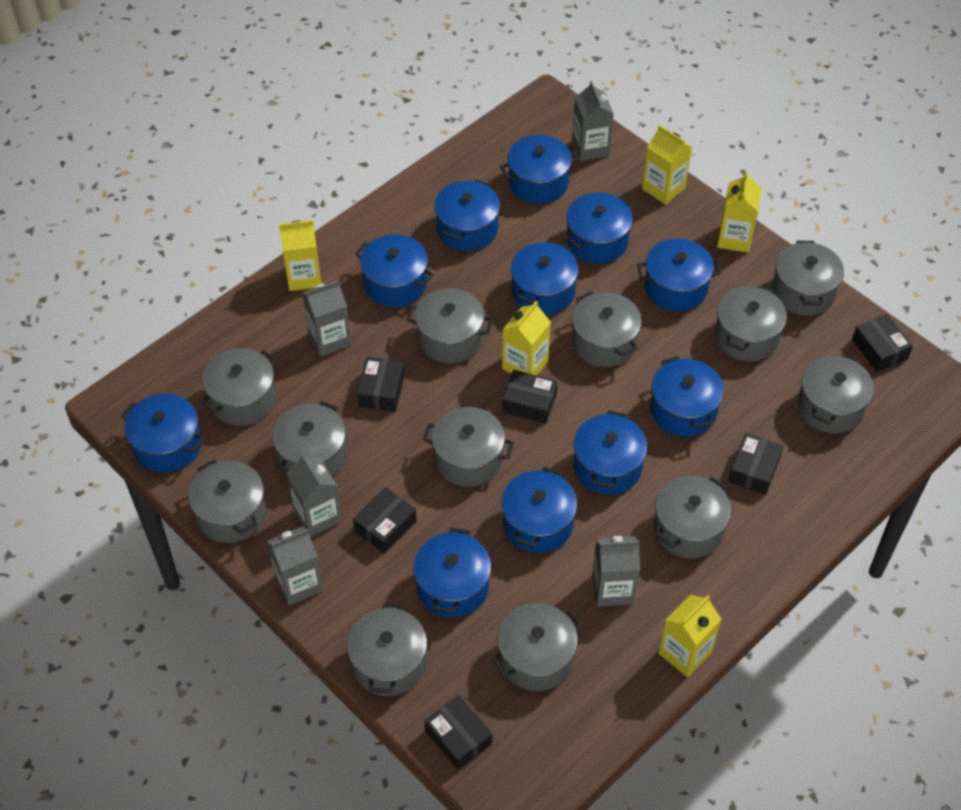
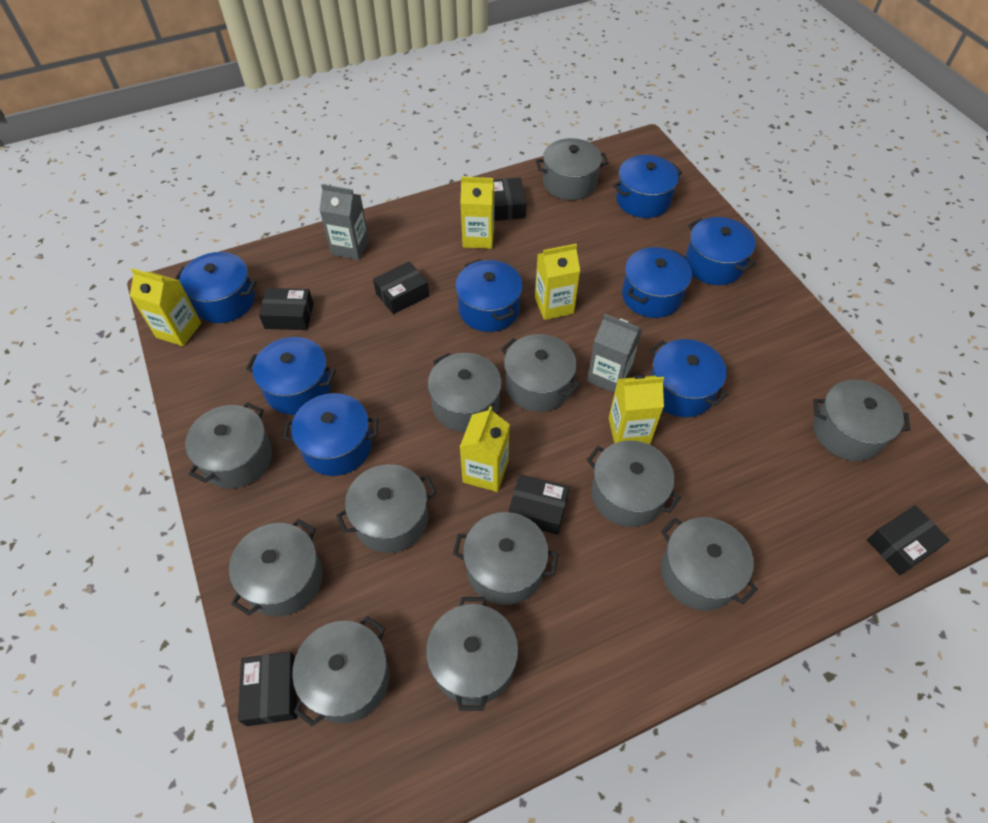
blue pot: [121,394,204,473] [355,234,434,307] [413,528,491,617] [434,179,500,251] [500,135,579,204] [502,467,577,553] [511,241,579,316] [565,193,633,264] [573,411,647,494] [637,239,721,312] [650,356,724,437] = 11 -> [175,252,256,323] [246,337,336,415] [283,393,378,476] [455,259,523,332] [613,155,682,218] [622,247,692,318] [650,339,728,417] [685,217,756,285] = 8
grey carton: [267,526,323,605] [287,454,342,537] [302,280,351,357] [572,81,614,161] [592,536,640,607] = 5 -> [319,184,369,260] [587,314,642,393] = 2

